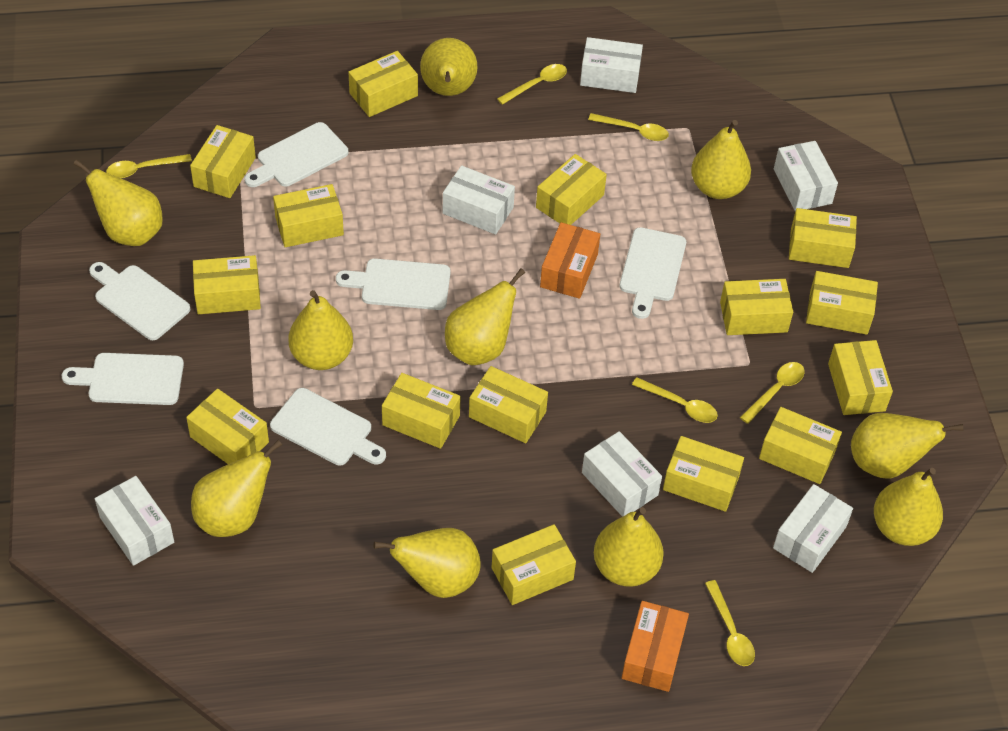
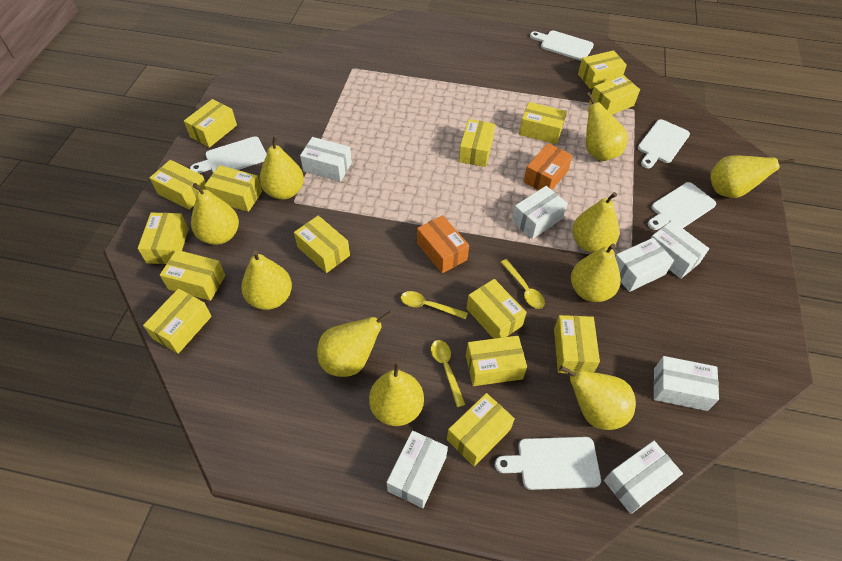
white box: [95,476,174,566] [443,165,515,235] [580,37,643,93] [582,431,662,517] [773,484,853,573] [774,141,838,211] = 6 -> [300,137,352,182] [387,431,448,508] [512,186,568,239] [604,441,683,514] [615,238,674,292] [651,221,709,279] [654,356,719,411] = 7
white cutting board: [62,353,184,405] [89,262,190,340] [244,122,348,187] [270,388,386,466] [336,259,451,310] [620,227,686,319] = 6 -> [190,136,267,173] [495,437,601,490] [530,30,594,61] [638,119,690,168] [648,182,716,230] = 5
yellow spoon: [106,154,192,178] [497,64,567,105] [588,113,669,141] [632,377,718,423] [705,580,755,666] [740,362,805,424] = 6 -> [401,291,468,319] [431,340,466,407] [501,259,545,309] = 3

